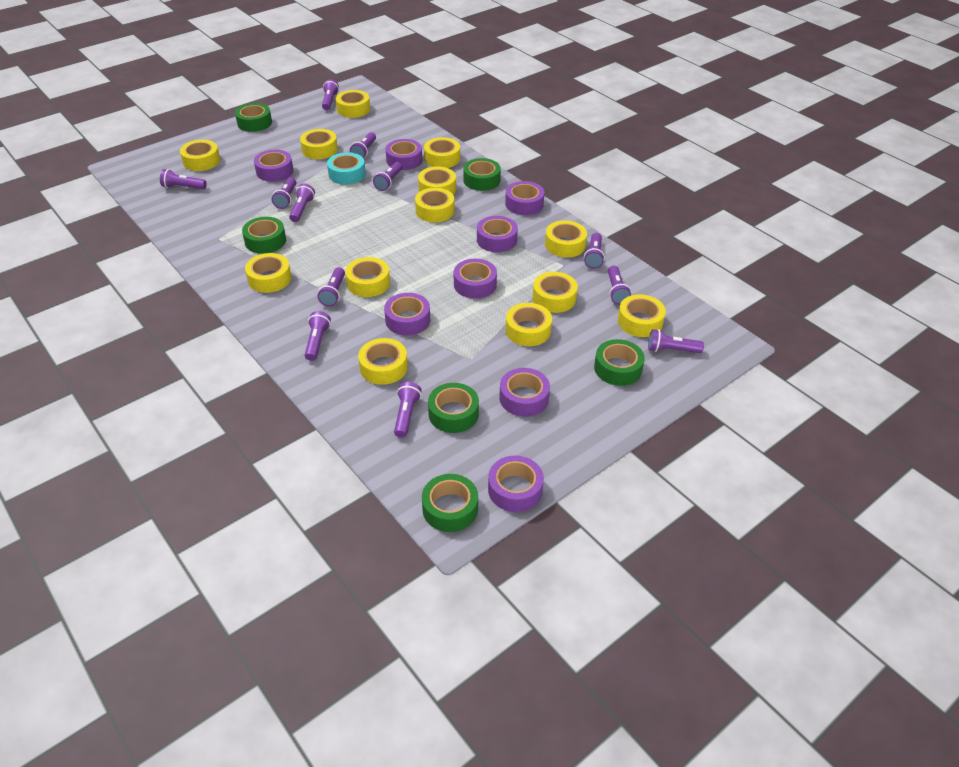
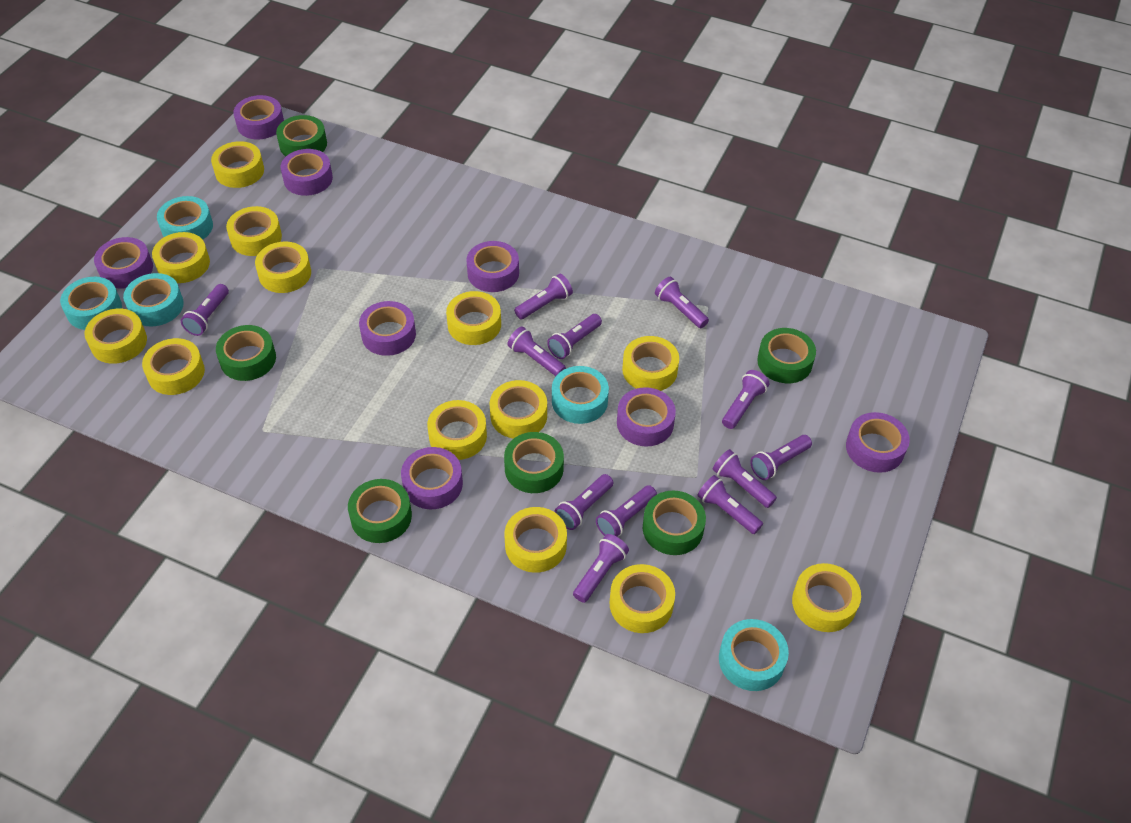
turquoise tape: [327,152,366,185] = 1 -> [60,277,122,330] [123,273,184,326] [157,196,213,240] [552,366,609,424] [719,619,789,691] = 5

